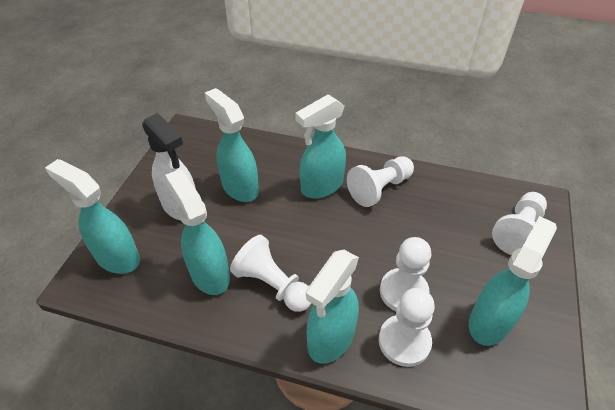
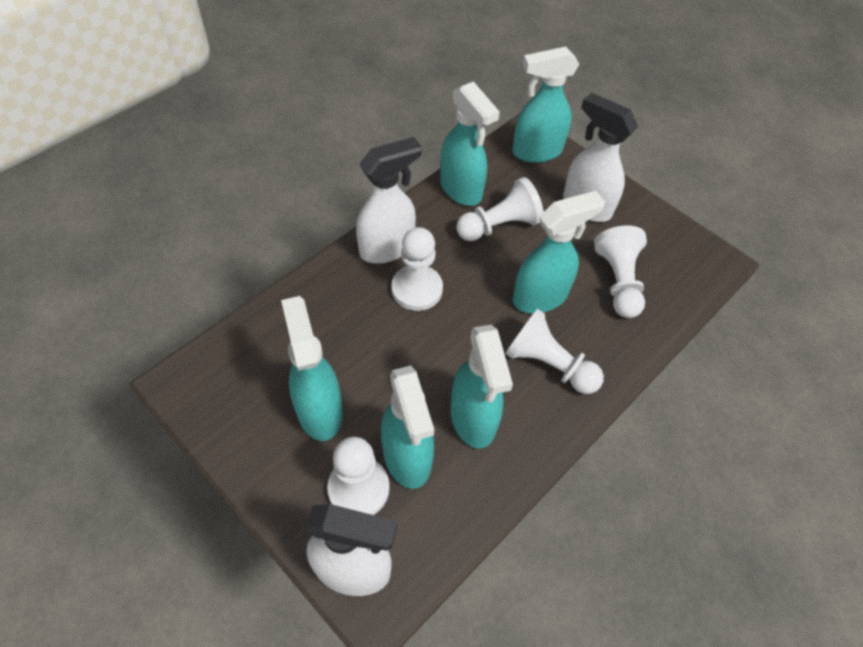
white spray bottle: [142,113,196,220] = 1 -> [306,504,397,596] [356,137,422,263] [563,93,638,222] = 3

